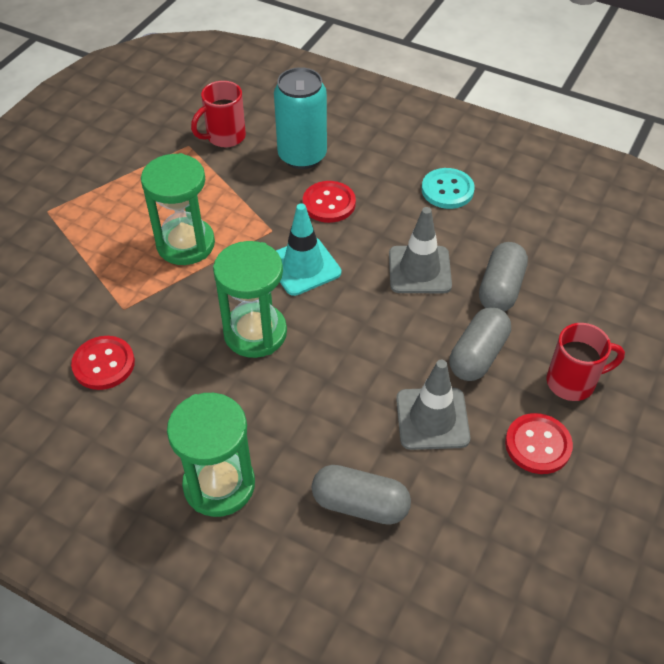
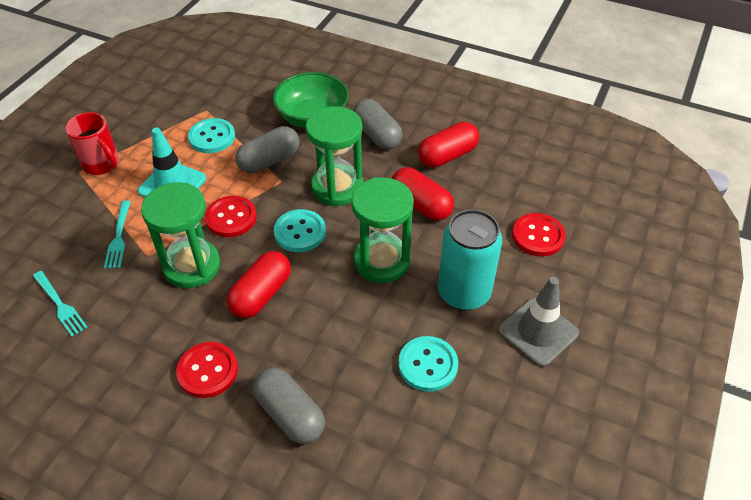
green bowl: none = 0 -> [273,72,349,128] = 1
grey traffic cone: [389,207,452,293] [396,360,470,450] = 2 -> [498,277,579,367] = 1
red capsule: none = 0 -> [227,251,291,318] [392,167,454,221] [418,122,479,168] = 3
red mug: [191,81,246,147] [547,323,625,401] = 2 -> [65,112,119,175] = 1
turquoise button: [422,168,475,209] = 1 -> [188,118,235,153] [274,209,326,252] [398,336,458,392] = 3
turquoise fork: none = 0 -> [33,271,88,337] [104,200,131,269] = 2

